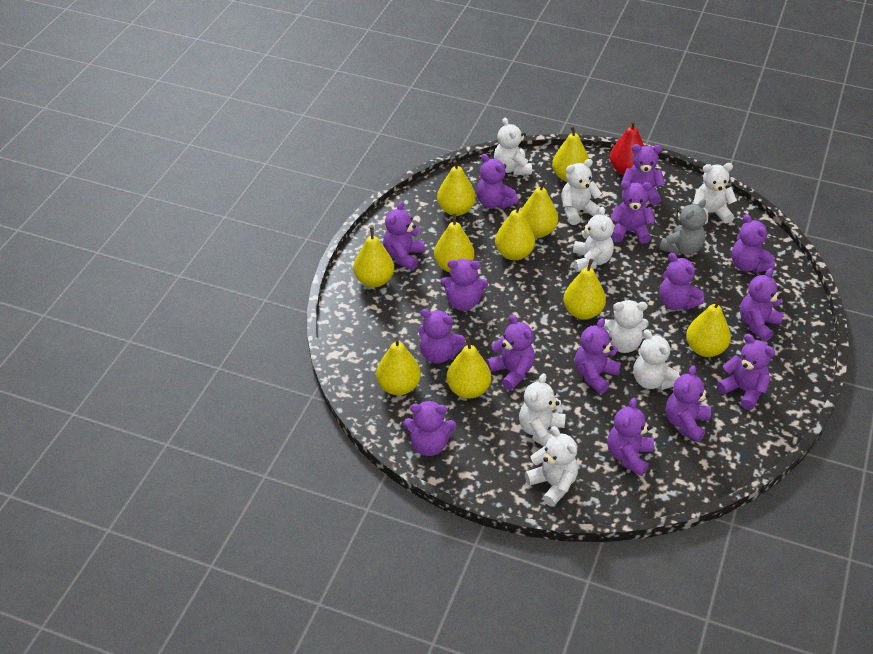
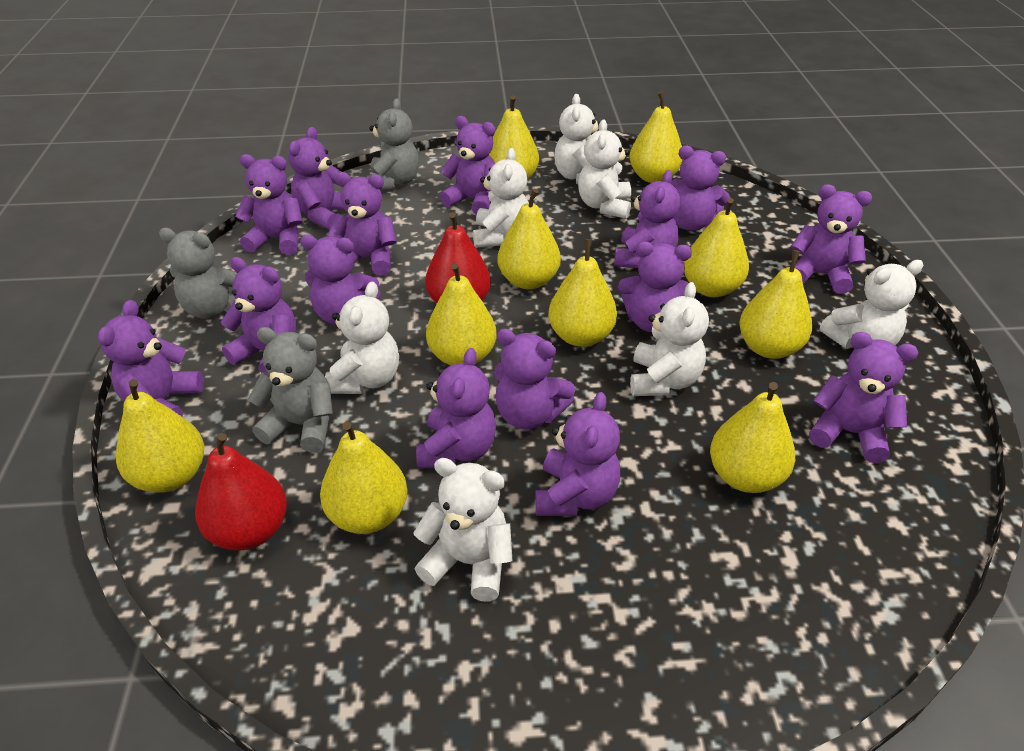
grey teddy bear: [659,199,707,255] = 1 -> [159,228,237,319] [248,327,333,453] [367,98,419,191] = 3
red pear: [610,120,644,175] = 1 -> [195,433,287,550] [425,212,491,304] = 2
white teddy bear: [494,118,532,175] [519,373,566,446] [525,426,578,507] [561,159,602,225] [573,206,614,272] [603,300,649,353] [633,329,680,390] [693,163,737,224] = 8 -> [325,281,399,394] [413,458,513,602] [473,148,529,248] [554,94,600,184] [578,120,631,219] [630,282,709,396] [819,260,923,349] = 7

